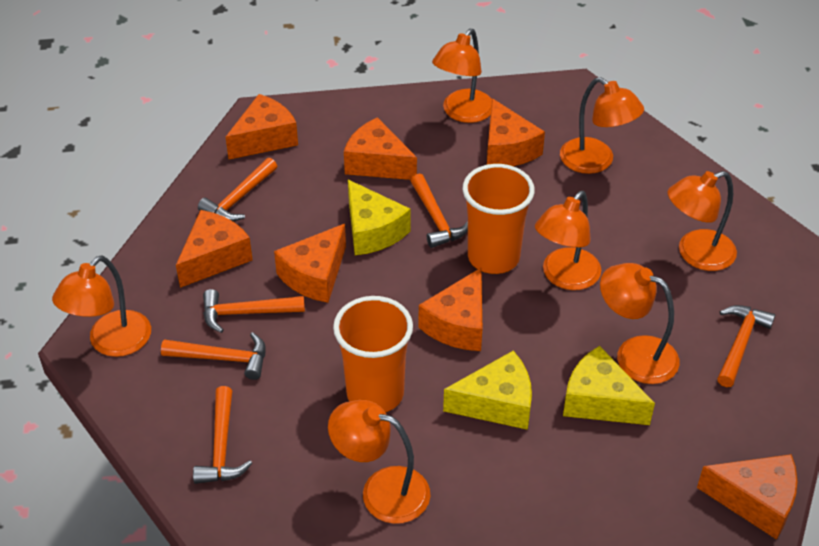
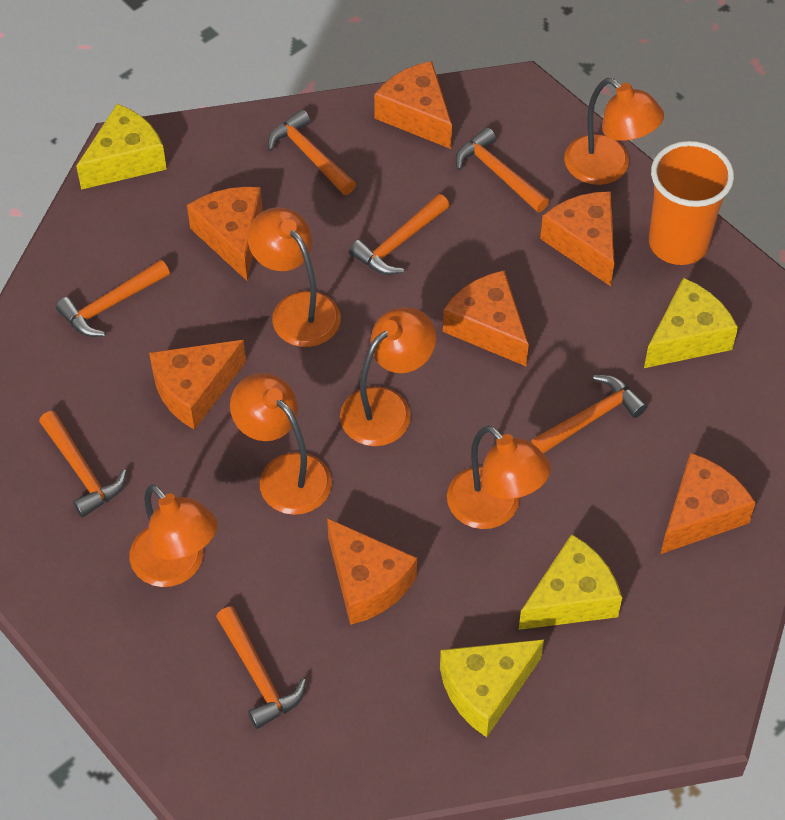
orange cup: [333,296,413,412] [463,164,535,274] = 2 -> [649,141,734,265] = 1
orange hammer: [161,332,266,380] [193,386,253,484] [198,158,277,222] [203,289,305,333] [411,173,468,248] [717,305,775,387] = 6 -> [39,411,127,517] [56,260,170,337] [216,606,306,729] [268,110,356,195] [349,194,450,275] [455,127,549,212] [531,375,647,454] = 7
orange lamp: [52,255,151,357] [328,400,430,524] [432,29,492,123] [535,191,601,290] [560,77,644,174] [600,263,679,384] [668,171,737,271] = 7 -> [130,484,218,587] [230,373,332,515] [248,207,341,347] [340,307,436,446] [447,425,551,529] [564,78,664,185] = 6
yellow cheese: [348,180,410,255] [443,351,532,430] [563,346,655,425] = 3 -> [76,104,167,190] [440,639,544,737] [519,534,622,630] [644,278,738,368] = 4

